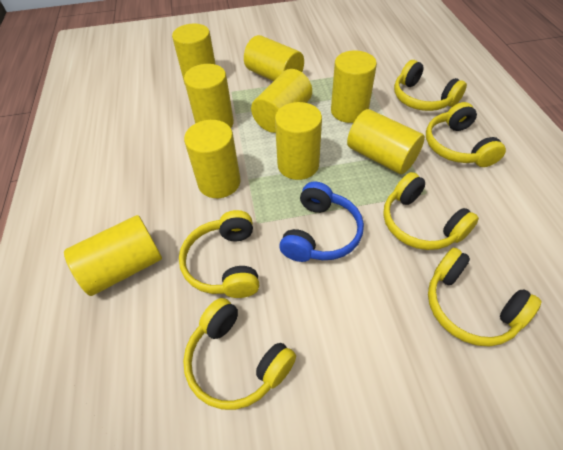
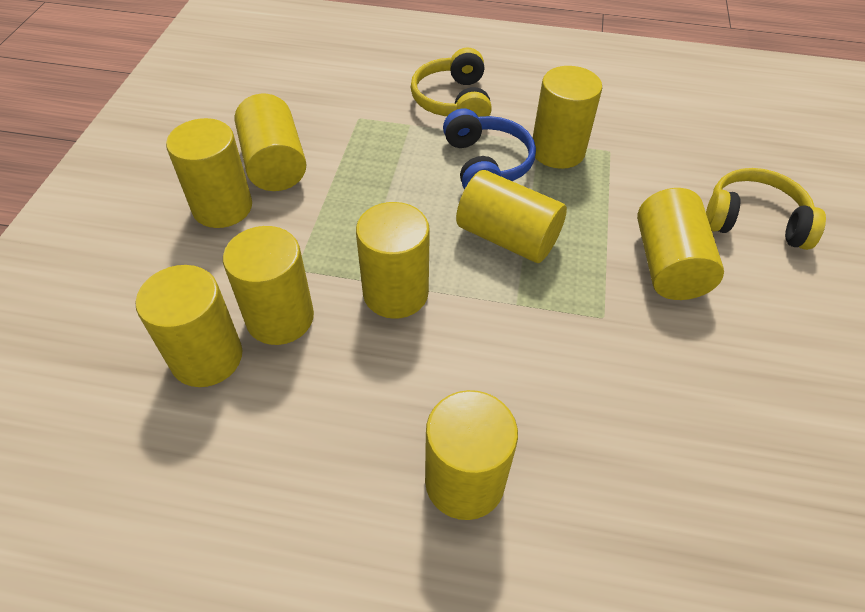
yellow headphones: [179,210,259,298] [183,298,296,410] [383,172,479,250] [394,60,467,111] [426,102,506,167] [428,248,541,347] = 6 -> [411,47,492,117] [706,168,826,250] = 2

